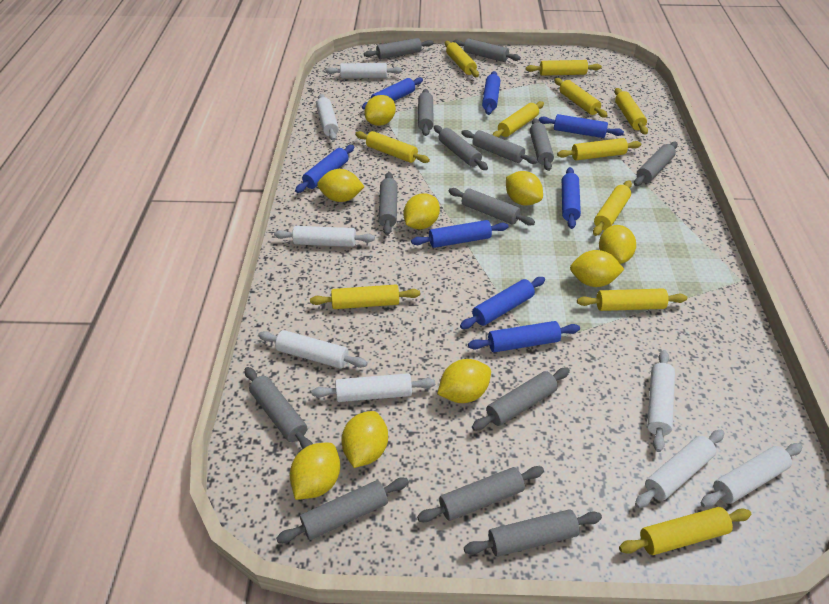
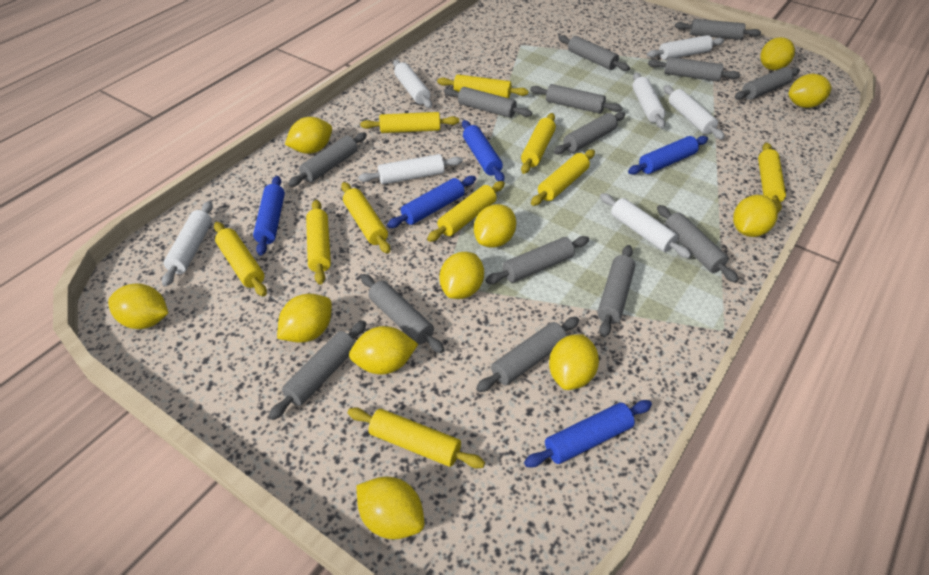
blue rolling pin: [295,145,354,193] [362,77,423,109] [411,220,509,248] [460,277,545,329] [468,321,580,352] [482,71,500,115] [539,114,624,138] [562,167,581,229] = 8 -> [253,176,285,255] [387,176,476,228] [462,120,504,181] [524,400,652,467] [628,136,708,175] = 5
white rolling pin: [258,330,367,368] [274,226,375,247] [312,373,435,402] [316,94,339,141] [325,63,402,78] [635,430,724,508] [647,350,675,452] [701,443,803,507] = 8 -> [162,201,213,287] [358,154,463,184] [393,60,432,108] [600,193,692,258] [632,73,666,129] [647,35,724,60] [663,85,725,140] = 7
yellow lemon: [290,443,340,500] [317,169,365,202] [342,411,388,468] [364,95,396,126] [403,193,440,229] [437,359,491,403] [506,171,543,206] [570,250,625,287] [599,225,636,264] = 9 -> [108,283,168,329] [277,294,332,343] [285,117,332,154] [349,326,418,375] [357,477,424,539] [440,252,484,299] [474,204,516,248] [549,334,599,390] [733,195,778,237] [760,37,795,70] [788,74,832,108] = 11
yellow rolling pin: [310,284,420,309] [355,131,430,163] [445,41,479,77] [492,101,544,137] [526,60,602,76] [554,78,608,118] [557,138,641,160] [577,288,687,311] [593,180,632,236] [615,88,648,135] [619,507,751,555] = 11 -> [214,222,267,297] [306,200,331,284] [341,182,390,254] [348,407,485,468] [360,112,459,133] [427,181,505,242] [437,74,529,98] [521,113,556,174] [531,150,595,206] [758,143,786,213] = 10

